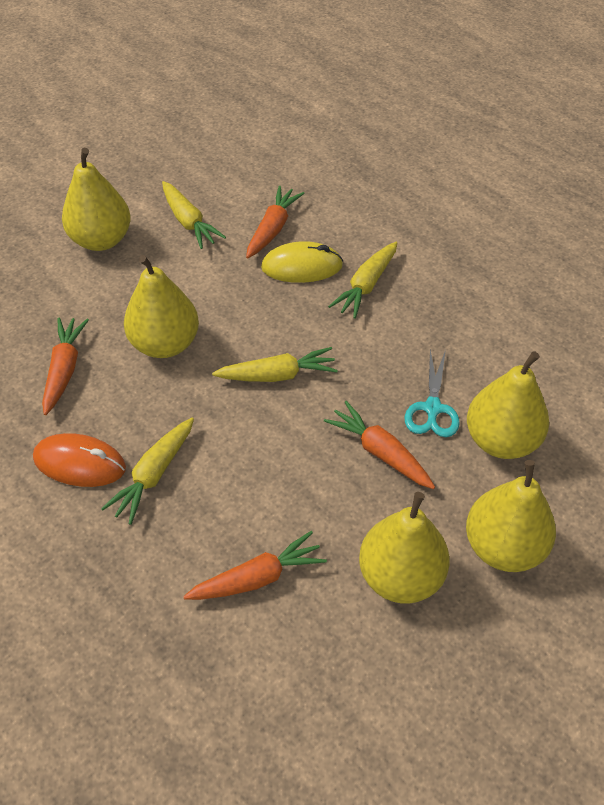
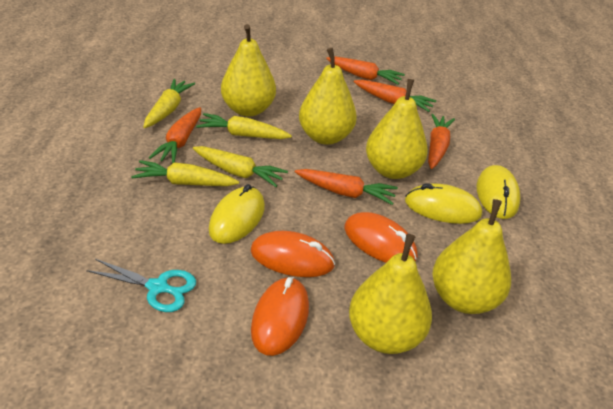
orange carrot: [42,318,89,415] [183,531,327,600] [246,186,305,258] [324,401,435,489] = 4 -> [149,107,201,163] [295,169,398,205] [326,56,405,85] [354,80,436,112] [428,114,455,169] = 5
orange mouse: [33,433,126,487] = 1 -> [251,231,335,277] [251,277,309,356] [345,212,417,263] = 3
yellow mouse: [261,241,343,283] = 1 -> [209,184,265,244] [405,183,482,224] [477,165,521,219] = 3

